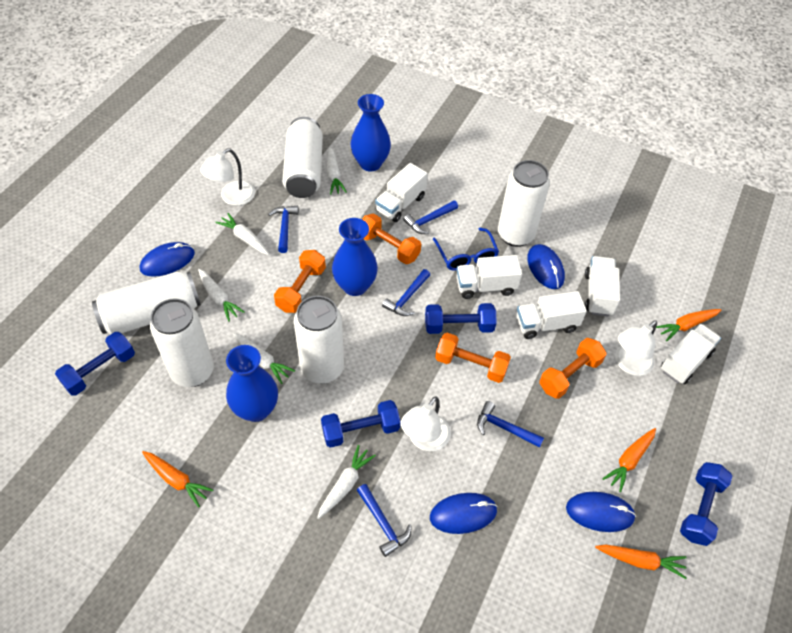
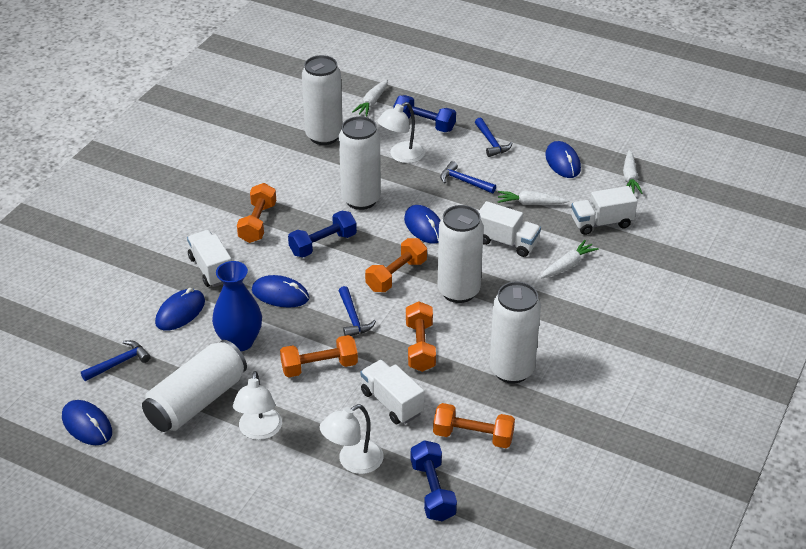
blue dumbbell: [55,332,135,396] [321,400,400,448] [425,303,497,334] [680,462,732,546] = 4 -> [288,211,357,258] [394,95,456,132] [411,440,457,521] = 3
blue glasses: [433,228,499,270] = 1 -> none = 0
blue hammer: [268,206,299,253] [357,484,412,557] [382,269,430,316] [403,200,458,234] [477,401,544,448] = 5 -> [81,340,151,381] [339,286,376,336] [440,161,496,193] [475,118,513,157] = 4
blue mouse: [140,242,195,277] [430,493,498,534] [527,244,565,289] [566,492,636,532] = 4 -> [62,400,112,445] [155,288,205,331] [252,275,309,308] [404,205,441,244] [545,141,581,178] = 5
blue vase: [226,345,278,422] [332,218,378,296] [350,94,391,172] = 3 -> [212,261,262,351] = 1
orange carrot: [142,451,213,507] [595,545,687,579] [602,428,656,492] [656,309,721,341] = 4 -> none = 0
orange dumbbell: [274,250,326,313] [362,213,421,264] [435,333,511,383] [539,338,606,399] = 4 -> [237,183,276,243] [280,335,358,377] [365,238,427,292] [406,301,436,372] [433,403,515,448] = 5
white carrot: [198,269,245,322] [215,213,269,255] [233,333,295,384] [317,445,376,519] [326,147,347,195] = 5 -> [352,79,388,116] [498,191,569,205] [540,240,599,279] [623,150,643,194] = 4
white truck: [375,163,428,222] [456,255,522,299] [516,291,587,339] [585,256,620,316] [661,324,721,384] = 5 -> [187,230,232,287] [360,360,424,424] [478,201,541,257] [571,186,638,235] = 4

